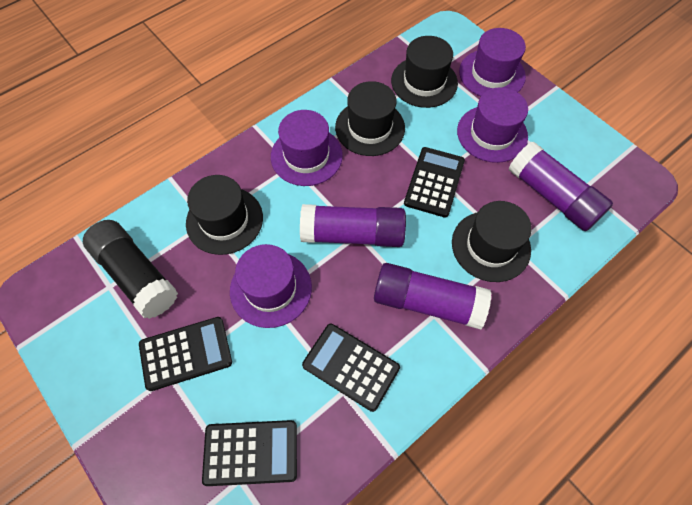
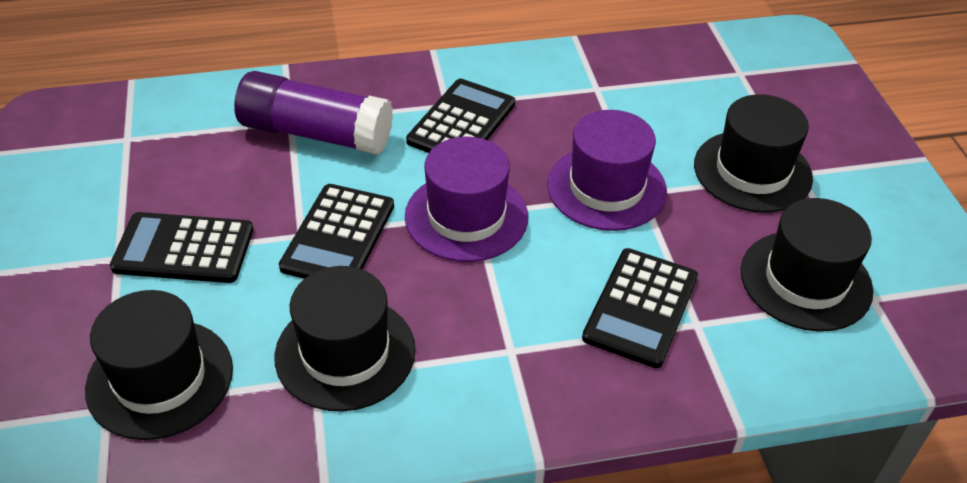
black glue stick: [83,220,178,319] = 1 -> none = 0
purple glue stick: [300,204,406,247] [374,263,492,330] [509,142,613,231] = 3 -> [234,71,393,155] = 1
purple hat: [230,244,312,328] [271,110,343,186] [457,87,528,163] [459,28,526,96] = 4 -> [405,137,528,262] [547,110,667,231] = 2

